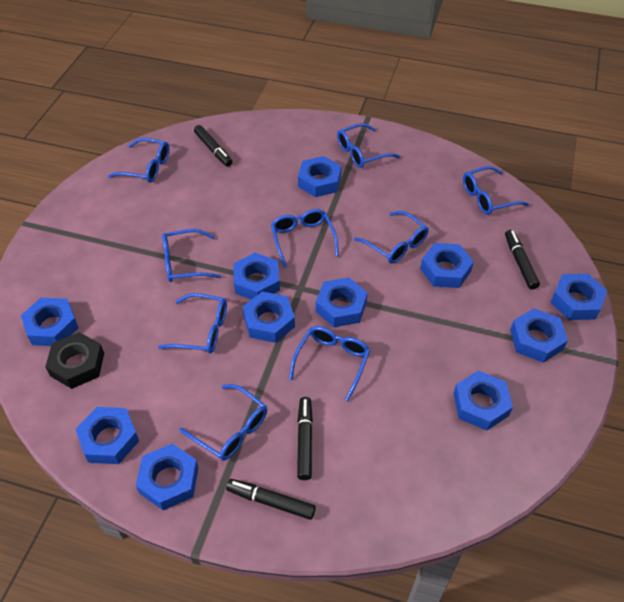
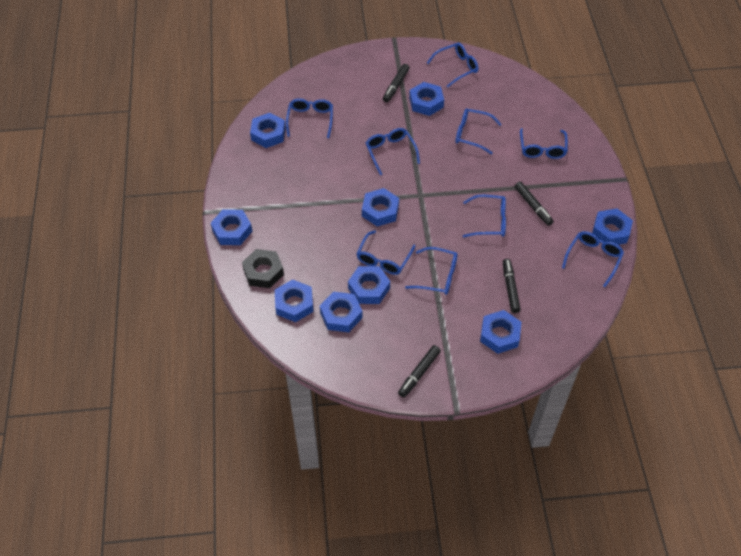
blue nut: [21,298,79,346] [75,407,139,464] [136,444,198,510] [233,253,280,300] [243,291,295,343] [298,156,341,197] [316,277,368,327] [420,243,474,288] [453,371,513,431] [510,308,568,363] [551,274,607,320] = 11 -> [211,209,252,245] [250,113,286,148] [275,279,313,322] [320,292,363,332] [348,266,390,304] [362,188,399,227] [409,82,444,116] [480,310,522,354] [592,209,633,245] = 9

